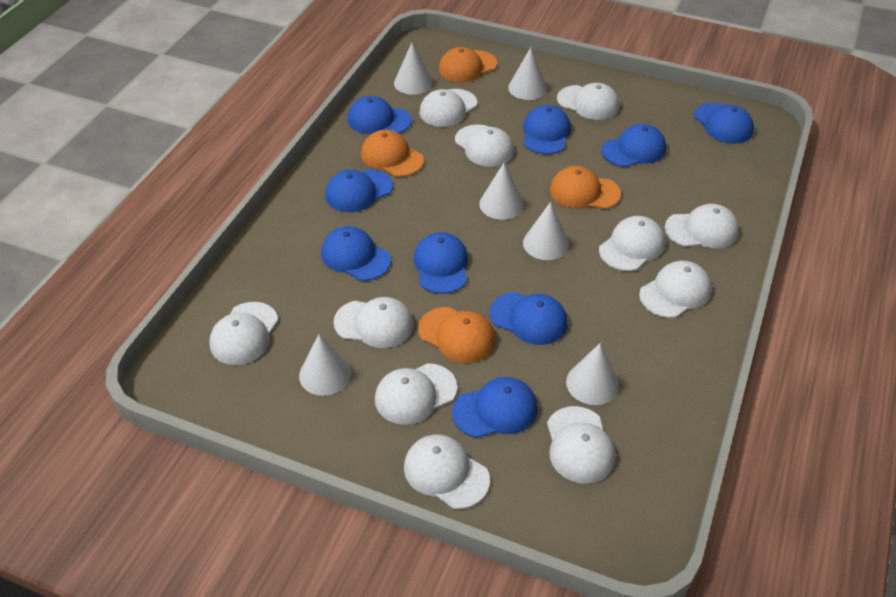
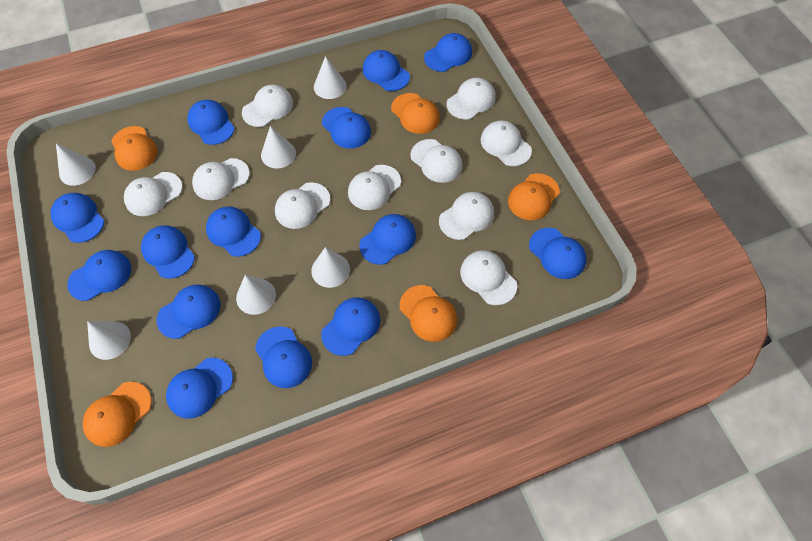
blue cap: [321,226,391,281] [325,169,393,212] [347,96,412,134] [413,232,468,294] [452,377,538,438] [490,292,568,345] [523,105,571,154] [601,124,666,167] [694,103,754,144] = 9 -> [50,193,104,243] [67,250,131,301] [141,225,195,278] [157,285,221,339] [166,358,233,419] [187,100,234,145] [206,206,261,257] [255,326,312,388] [321,297,380,356] [322,107,371,149] [360,214,416,265] [363,50,410,91] [424,33,472,72] [529,228,586,279] = 14
orange cap: [361,130,424,177] [418,307,496,363] [439,47,497,82] [550,166,621,209] = 4 -> [83,382,151,447] [111,126,158,171] [391,93,440,134] [400,285,457,342] [508,173,560,220] = 5
white cap: [209,302,278,365] [333,297,414,348] [375,363,457,425] [404,435,490,509] [419,89,477,127] [455,124,514,167] [547,406,615,483] [557,83,619,120] [599,216,665,271] [639,261,712,318] [665,204,739,248] = 11 -> [124,172,183,216] [192,158,250,200] [242,85,293,127] [275,182,330,229] [348,165,401,210] [410,139,463,183] [439,192,494,240] [446,78,496,120] [460,250,517,305] [481,120,532,166] = 10

